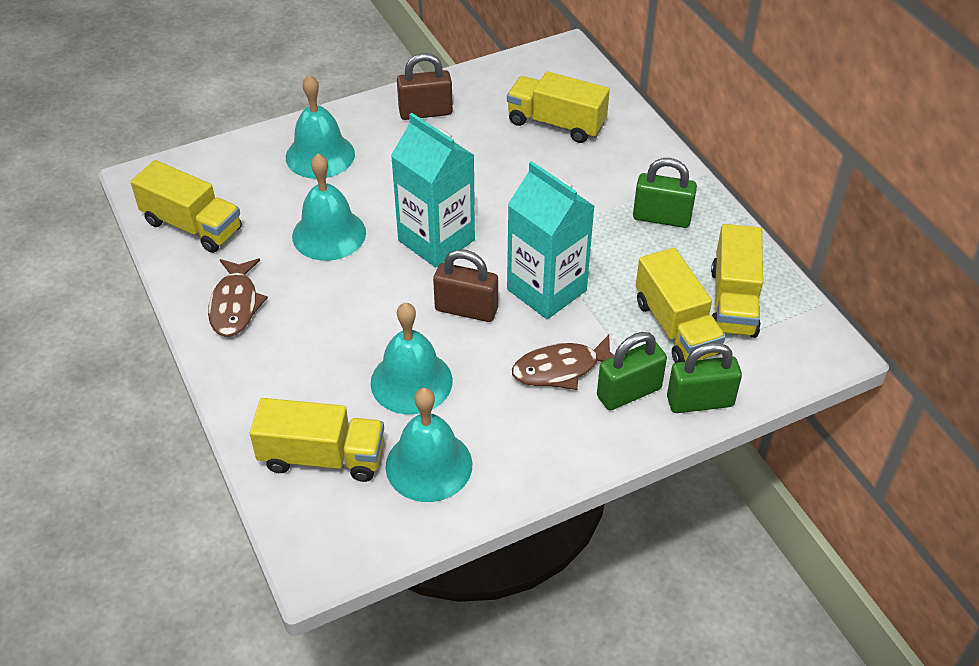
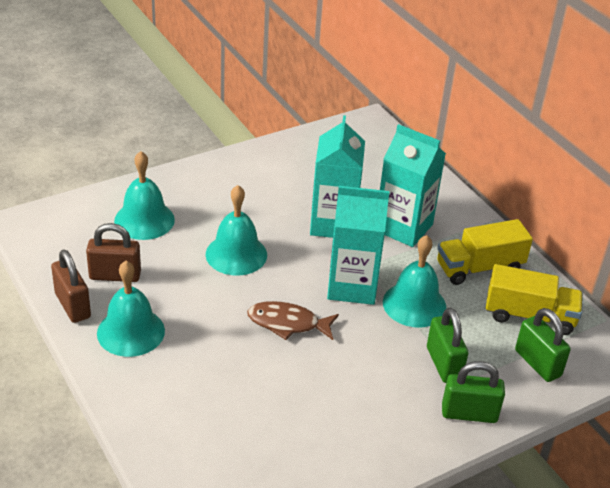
brown fish: [208,259,268,337] [512,335,614,390] = 2 -> [247,301,339,340] = 1
turquoise carton: [391,113,475,267] [507,161,595,319] = 2 -> [310,115,365,238] [327,186,390,305] [380,124,446,247] = 3
yellow truck: [130,160,242,253] [250,398,384,482] [507,71,610,143] [636,248,726,363] [711,224,763,338] = 5 -> [437,219,533,285] [486,264,583,335] = 2

